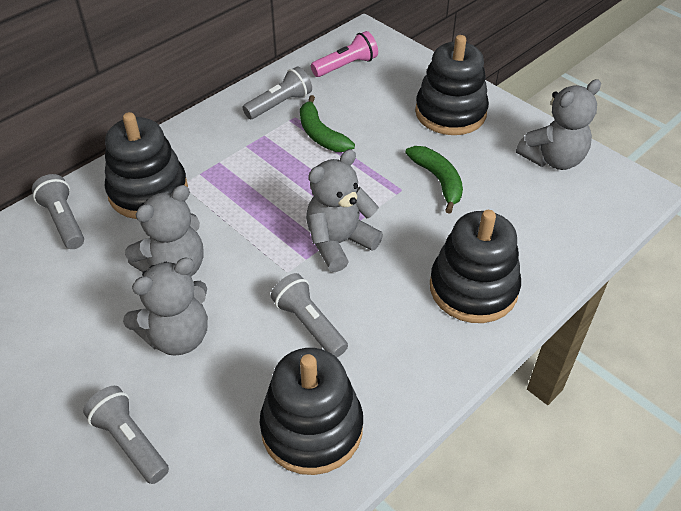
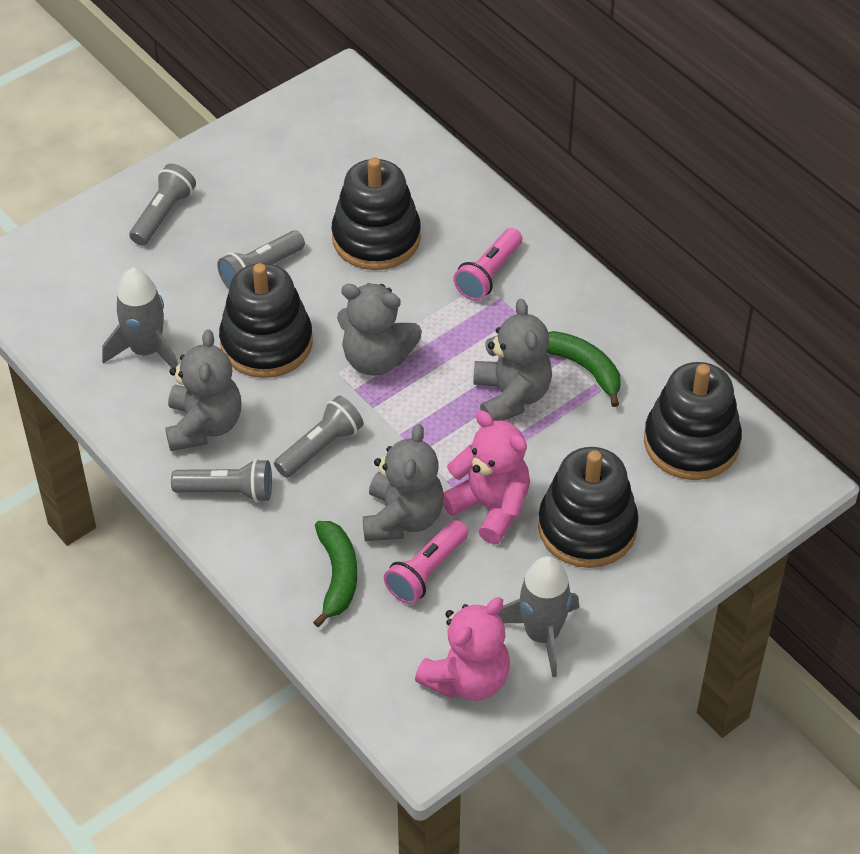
grey rocket: none = 0 -> [102,268,178,368] [498,556,579,678] = 2
pink flashlight: [311,31,378,77] = 1 -> [384,520,468,604] [453,228,522,301] = 2
pink teddy bear: none = 0 -> [415,597,510,701] [443,411,530,544] = 2

